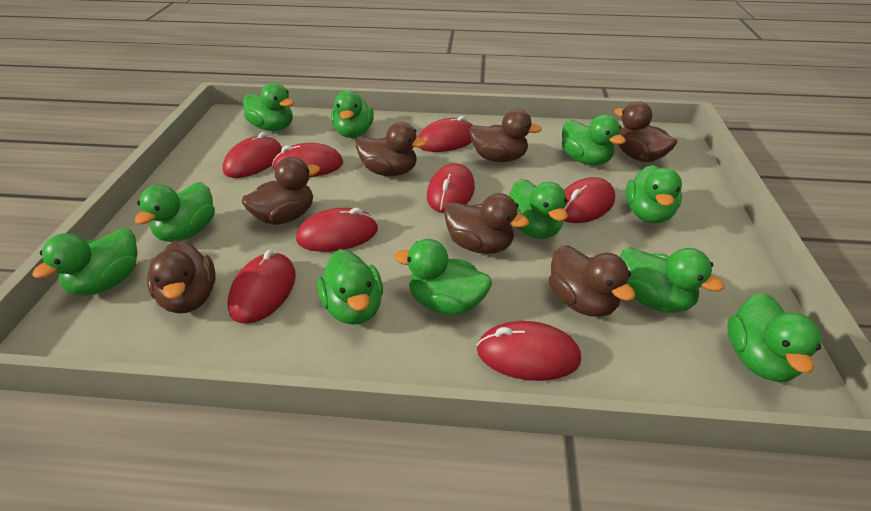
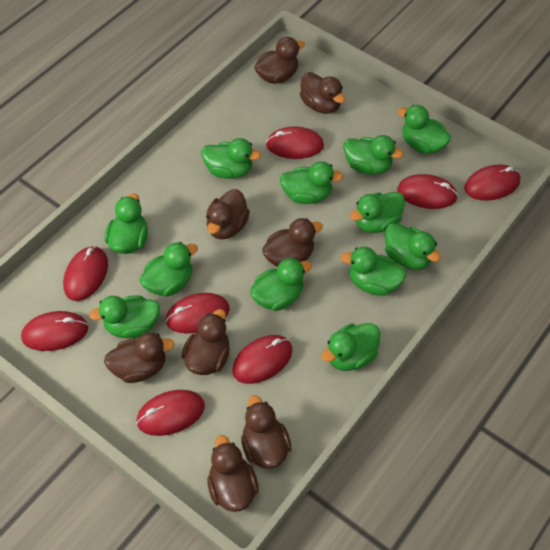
brown duck: [147,240,216,313] [242,157,320,225] [356,122,427,176] [444,193,529,254] [469,109,542,162] [549,245,635,317] [614,101,677,162] = 7 -> [104,332,174,383] [181,309,230,375] [206,189,250,240] [208,435,259,512] [241,395,291,469] [254,37,305,84] [262,218,323,267] [300,72,345,114] = 8
green duck: [32,228,138,296] [135,182,215,242] [243,83,294,131] [317,249,383,325] [331,90,374,138] [394,239,492,315] [509,179,568,239] [562,115,626,165] [620,247,724,313] [626,165,682,223] [728,293,822,382] = 11 -> [89,295,160,338] [105,193,148,254] [140,242,198,297] [201,138,261,179] [250,258,312,311] [280,161,343,204] [321,323,381,371] [341,247,406,296] [343,135,404,175] [350,192,405,233] [385,223,441,270] [398,105,451,154] = 12

